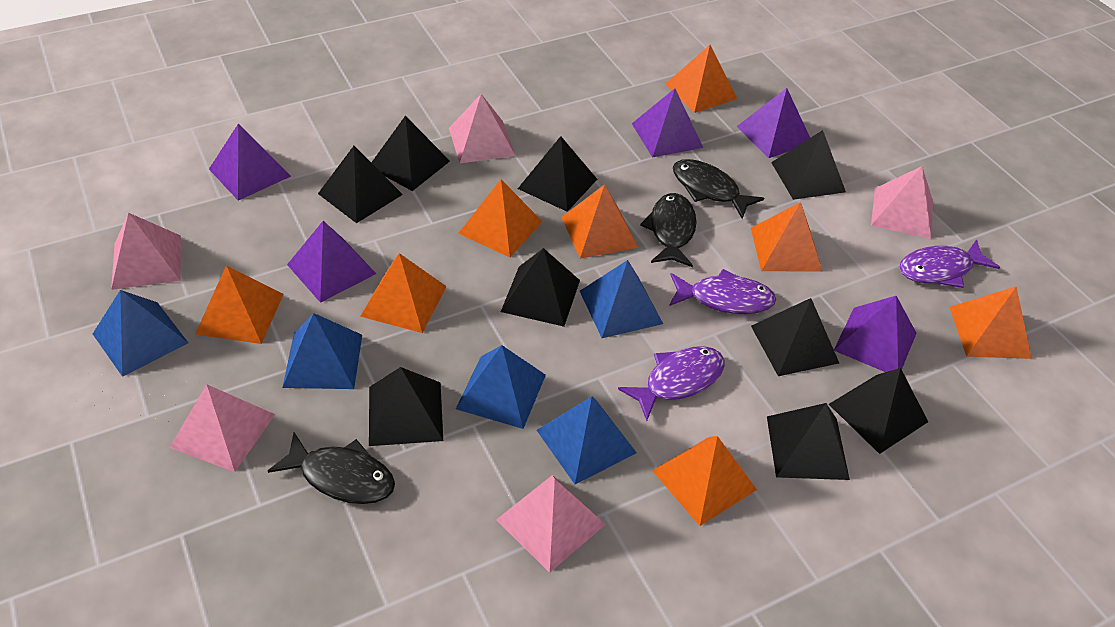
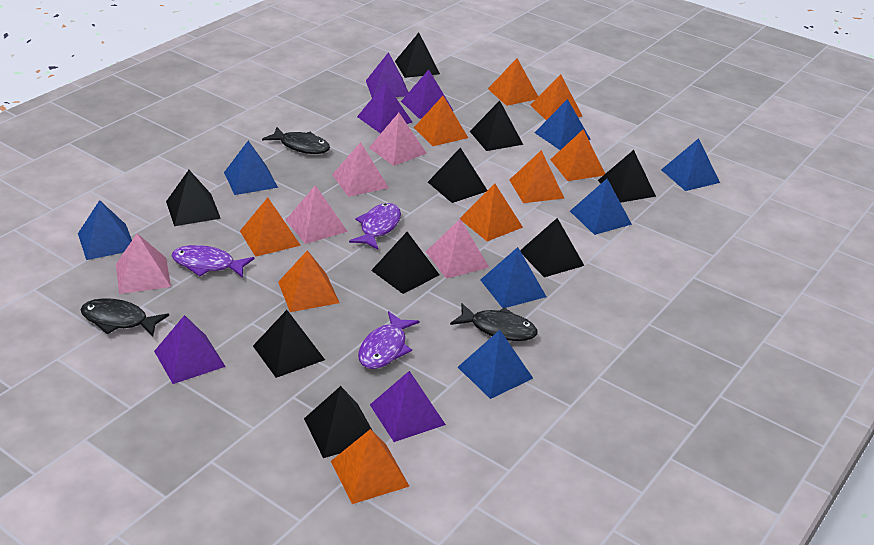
blue pyramid: [93,290,188,377] [282,313,362,389] [456,345,546,429] [537,396,637,484] [580,260,663,338] = 5 -> [78,200,132,260] [224,141,278,195] [458,330,533,399] [480,247,547,308] [534,99,591,150] [570,179,632,235] [661,138,720,191] = 7
orange pyramid: [195,265,284,344] [360,253,447,333] [458,180,543,257] [562,184,638,259] [652,436,757,526] [665,45,737,113] [751,202,822,271] [950,287,1032,359] = 8 -> [240,197,301,257] [278,250,339,312] [331,429,410,504] [414,96,468,146] [460,184,523,241] [488,58,538,106] [510,150,564,203] [530,75,583,120] [550,129,605,181] = 9

